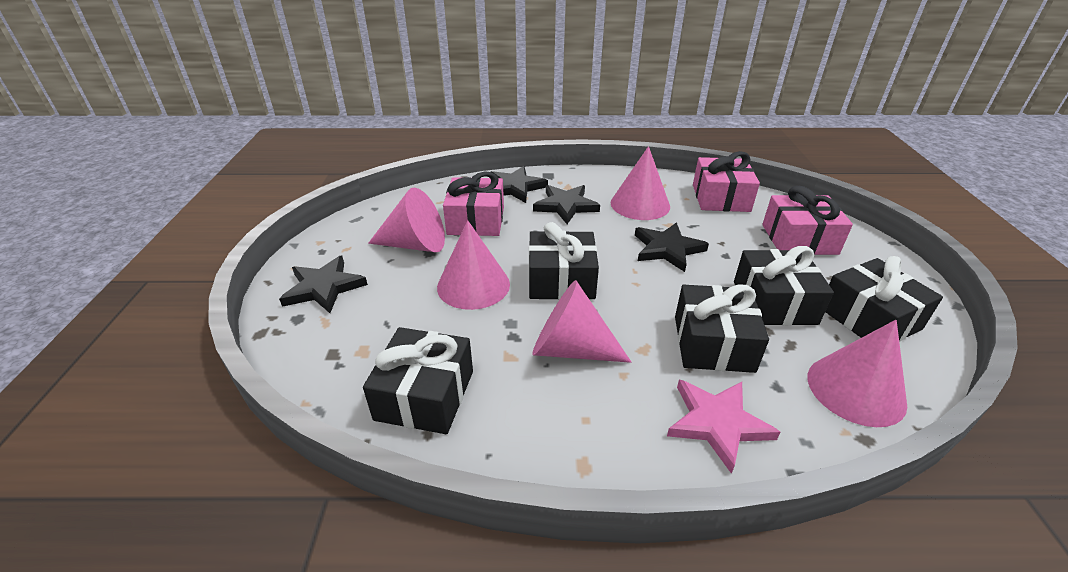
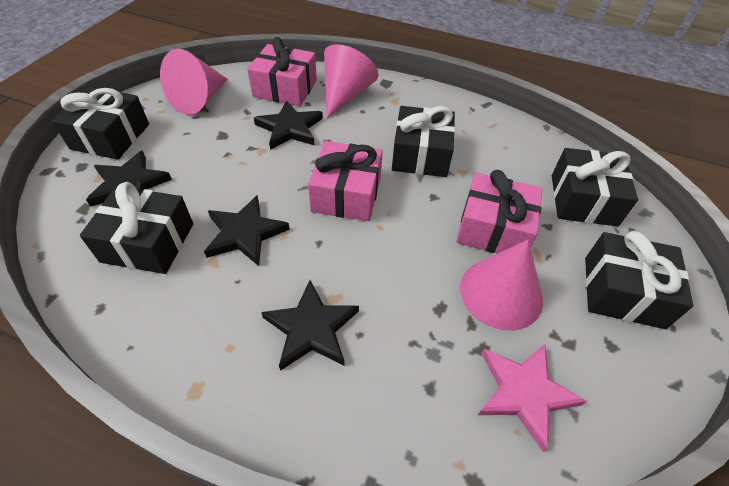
pink cone: [368,188,445,252] [437,220,510,310] [532,280,632,363] [611,146,670,220] [808,320,907,427] = 5 -> [160,49,228,115] [324,44,379,118] [460,240,543,331] = 3

